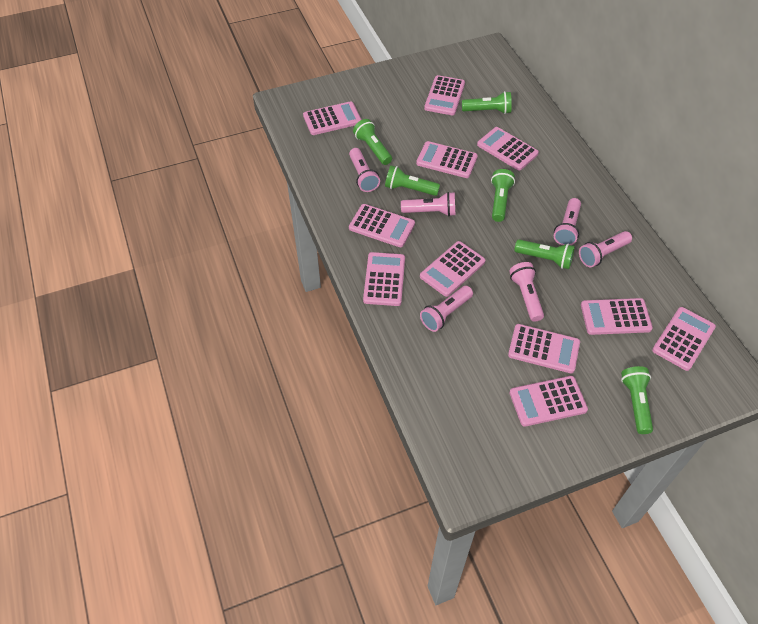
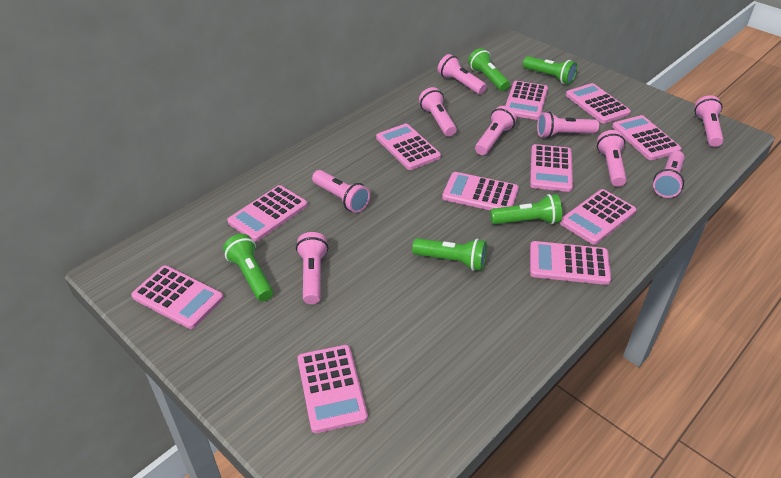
green flashlight: [353,119,392,165] [385,165,440,196] [462,91,512,114] [491,169,515,222] [514,239,575,269] [621,366,653,434] = 6 -> [223,234,273,301] [412,238,487,271] [468,48,510,91] [490,194,562,225] [523,56,577,84] = 5
pink flashlight: [349,148,380,192] [401,192,455,216] [420,286,473,332] [509,262,544,322] [554,198,581,245] [579,231,632,267] = 6 -> [296,232,328,304] [312,170,370,213] [419,87,457,137] [437,54,487,94] [475,106,517,155] [537,112,599,138] [597,130,627,187] [653,151,685,198] [694,95,724,147] = 9

